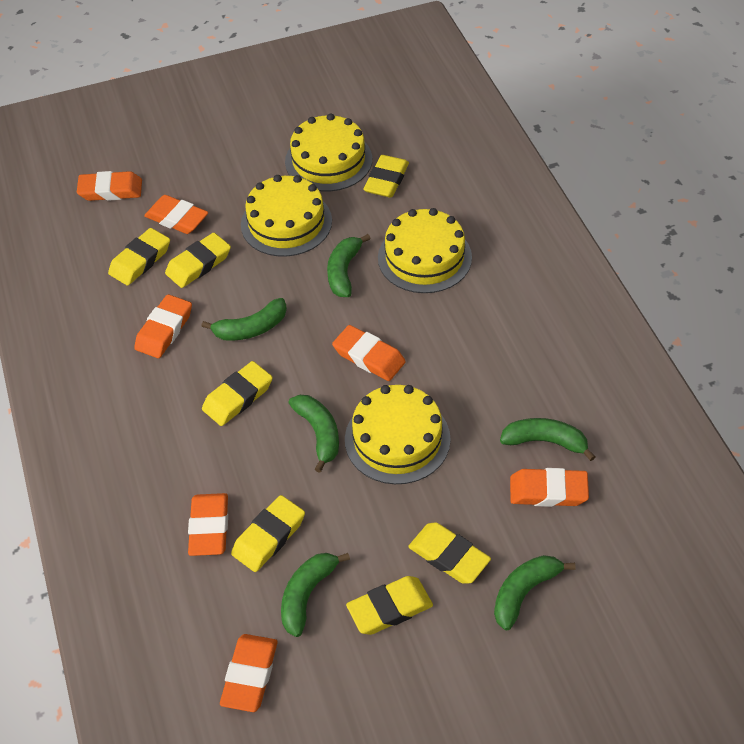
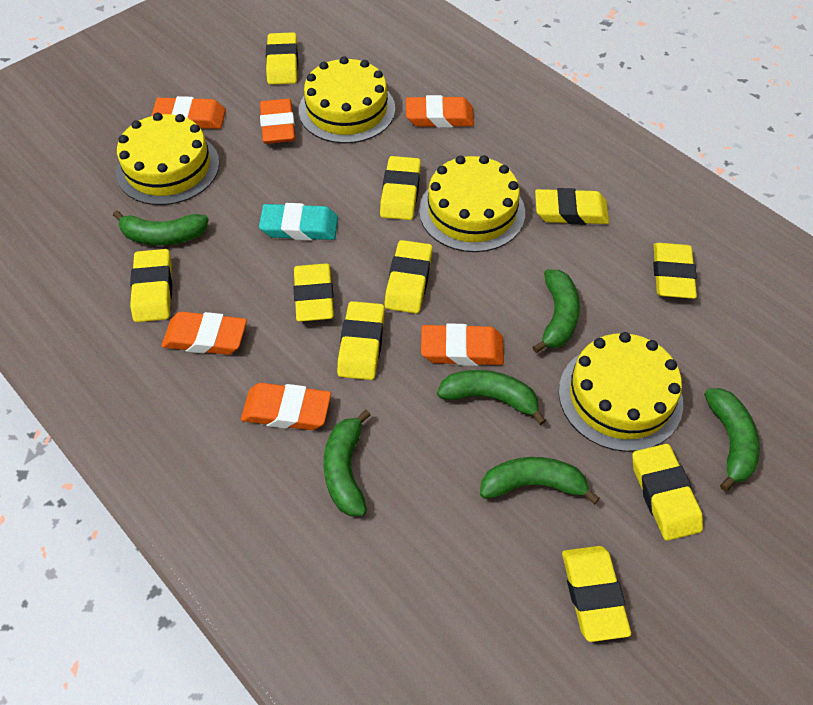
orange eraser: [77,171,142,201] [134,294,192,358] [144,195,208,234] [188,493,228,556] [220,634,277,712] [332,325,406,381] [510,468,589,507] = 7 -> [151,96,226,129] [162,312,247,355] [241,383,331,430] [260,99,295,144] [406,95,474,128] [421,323,504,366] = 6
turquoise eraser: none = 0 -> [259,203,338,240] = 1
yellow eraser: [108,228,170,286] [165,233,231,288] [202,361,273,426] [231,495,305,572] [346,576,433,635] [363,155,409,198] [408,522,491,584] = 7 -> [130,249,172,322] [266,32,298,85] [294,263,334,322] [337,301,385,380] [380,156,421,220] [384,240,433,313] [535,188,609,225] [562,546,631,642] [632,444,703,541] [653,243,697,299] = 10

